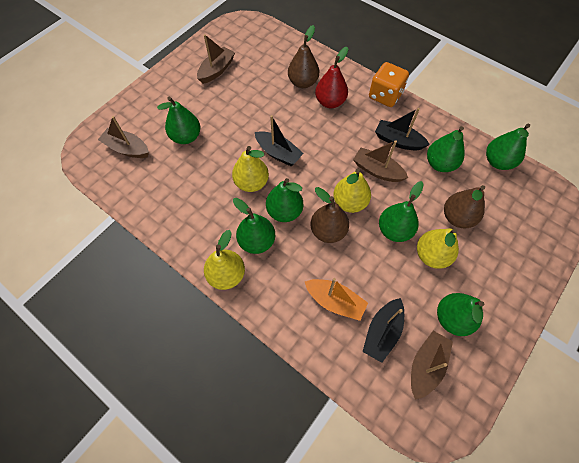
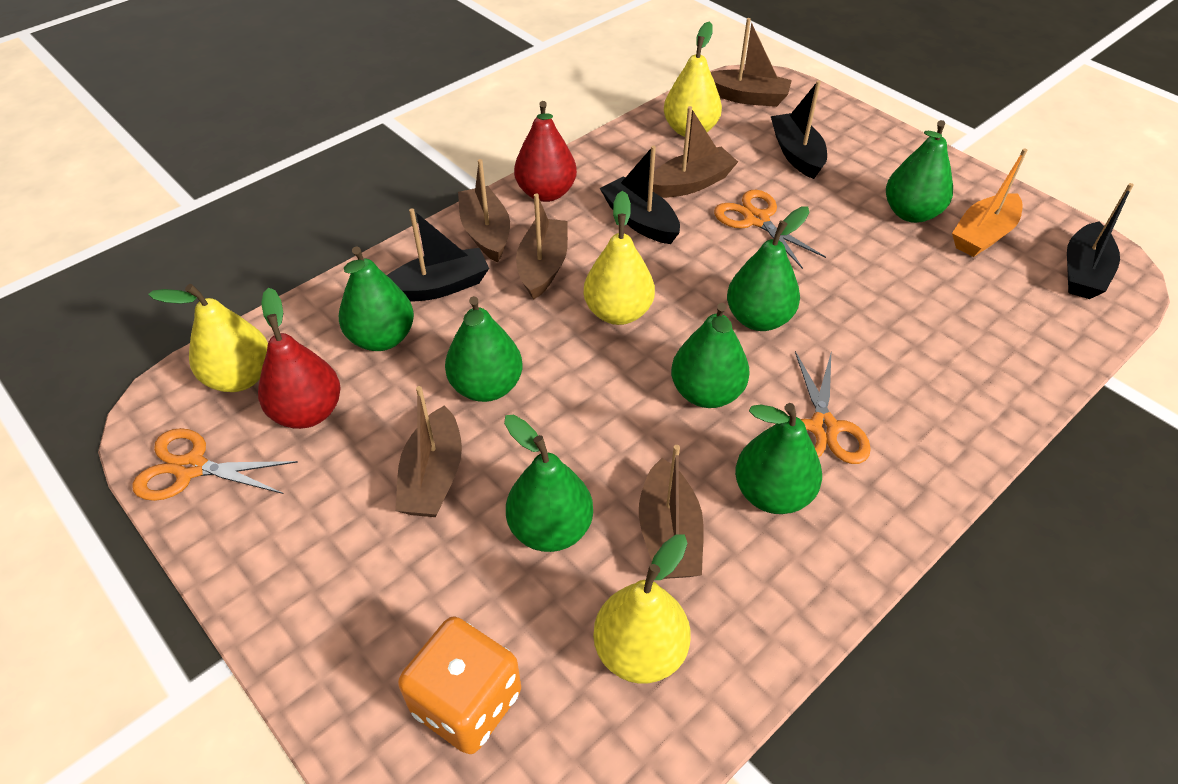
black boat: [255,115,304,166] [362,298,404,363] [375,108,430,150] = 3 -> [387,208,489,302] [600,146,680,244] [771,80,827,179] [1067,183,1134,299] = 4
brown boat: [98,116,149,158] [197,34,235,84] [353,140,408,182] [411,331,453,400] = 4 -> [395,386,462,517] [458,159,510,262] [516,193,568,300] [639,445,704,579] [653,106,738,198] [711,18,792,107] = 6
brown pear: [288,25,319,88] [310,187,349,243] [444,185,485,228] = 3 -> none = 0
orange scissors: none = 0 -> [132,428,298,501] [714,190,826,269] [795,351,871,464] = 3
red pear: [315,47,349,108] = 1 -> [258,288,341,429] [514,101,577,202] = 2

